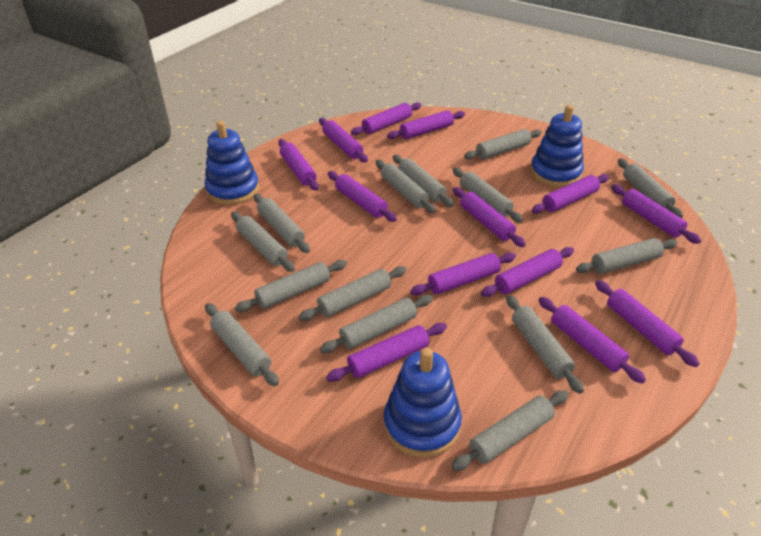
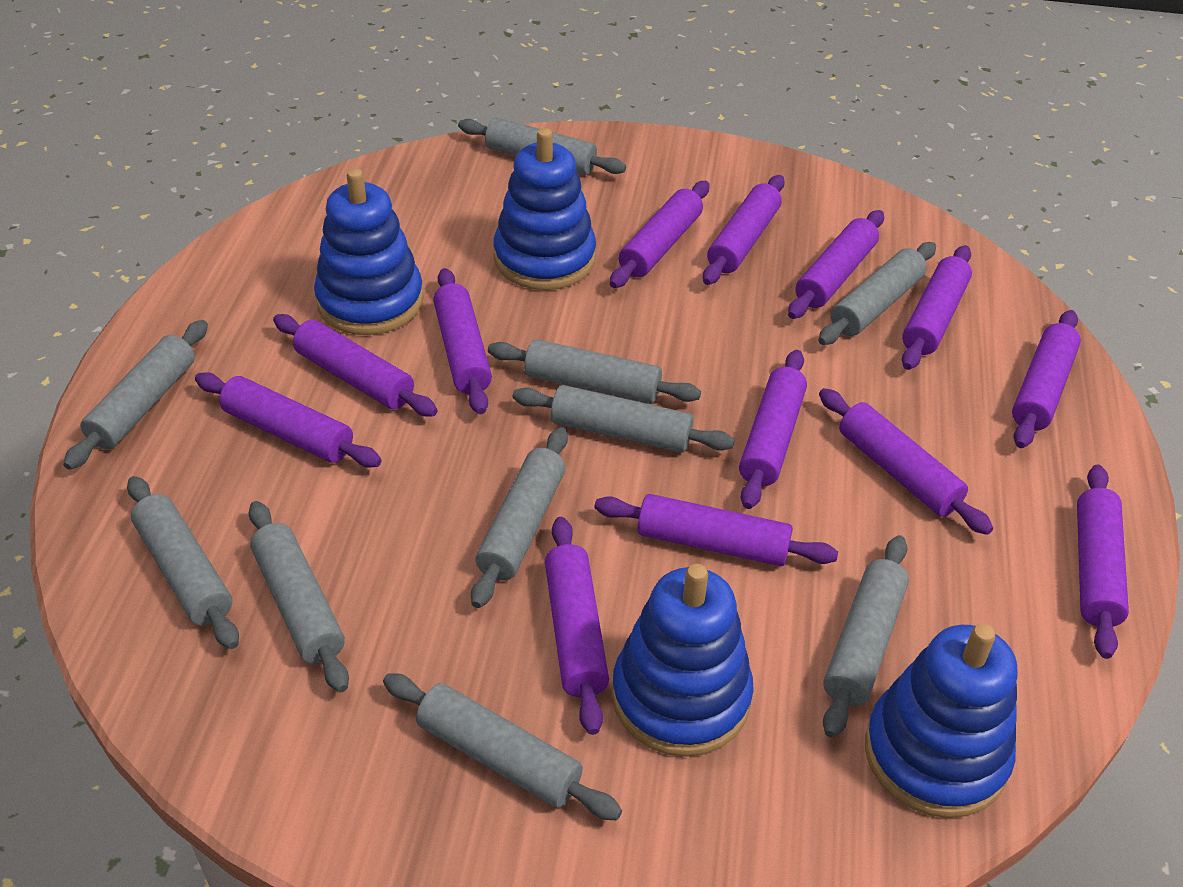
blue stacking toy: [205,121,259,205] [384,348,462,458] [530,105,584,187] = 3 -> [314,168,423,335] [494,128,596,290] [612,564,754,757] [865,624,1017,818] = 4
grey rolling pin: [205,303,279,386] [231,212,295,272] [235,260,347,312] [254,194,310,253] [299,266,407,321] [320,295,433,353] [376,160,436,213] [393,155,454,207] [452,390,569,471] [453,168,523,223] [464,129,542,159] [506,295,584,394] [576,238,678,274] [618,158,683,218] = 14 -> [63,320,208,470] [127,476,239,649] [249,501,349,692] [383,673,622,820] [458,117,626,175] [471,427,568,608] [488,339,701,404] [512,385,735,453] [818,242,936,345] [823,535,909,738] = 10

